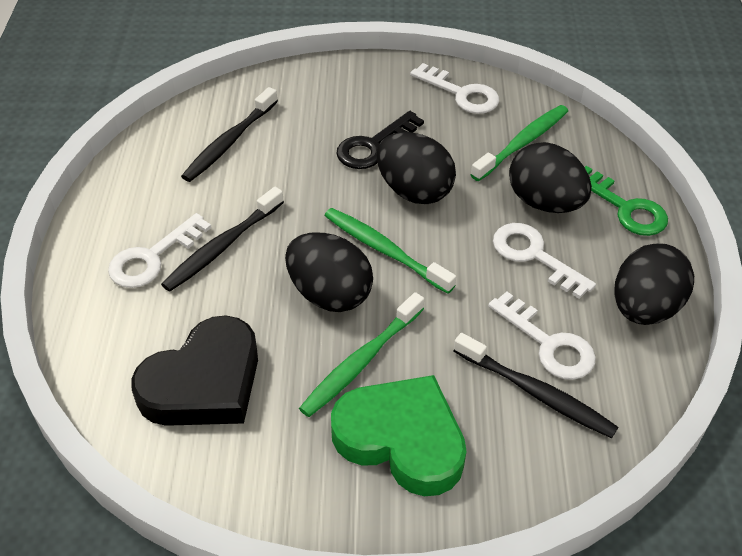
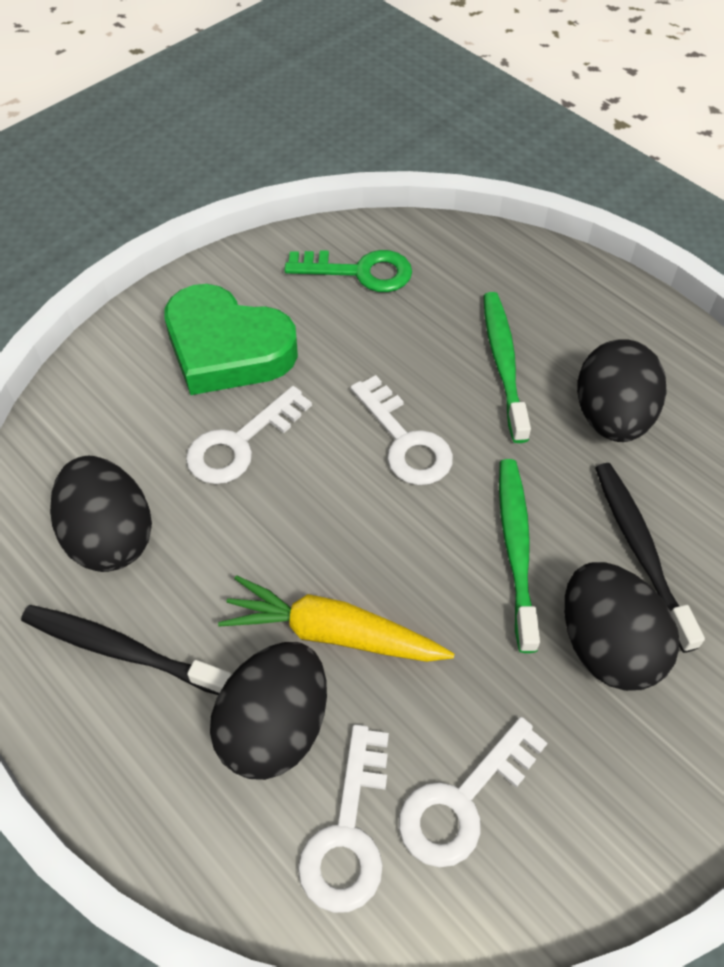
black heart: [131,315,258,426] = 1 -> none = 0
black key: [336,111,424,169] = 1 -> none = 0
black toothbrush: [161,187,284,292] [181,87,278,182] [454,333,618,438] = 3 -> [21,605,232,695] [595,463,705,653] = 2
green toothbrush: [299,292,424,417] [324,208,456,294] [470,105,568,181] = 3 -> [483,292,531,443] [499,459,540,653] = 2
yellow carrot: none = 0 -> [218,575,455,662] = 1

